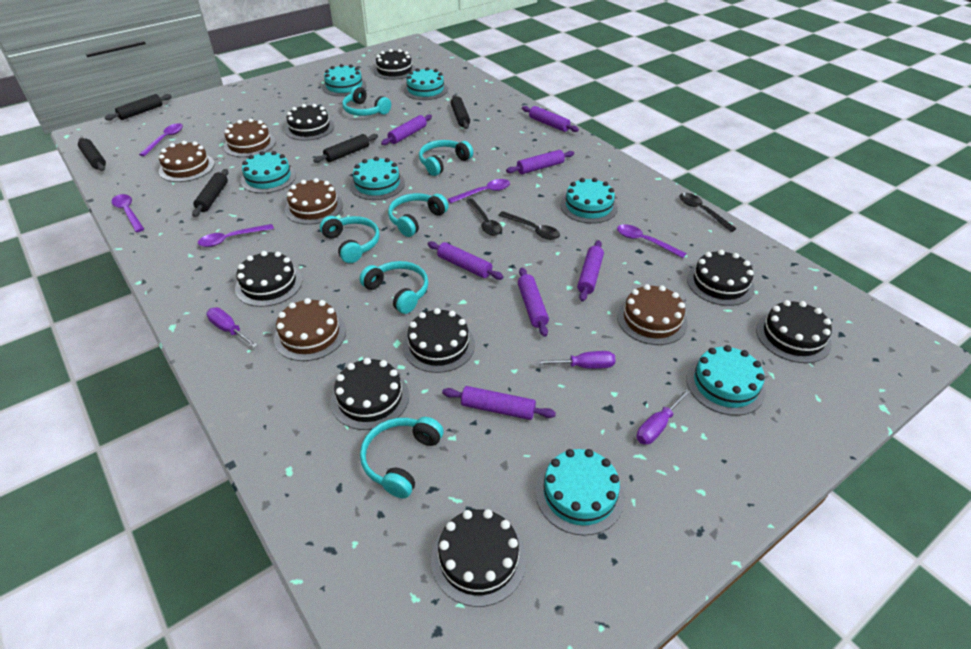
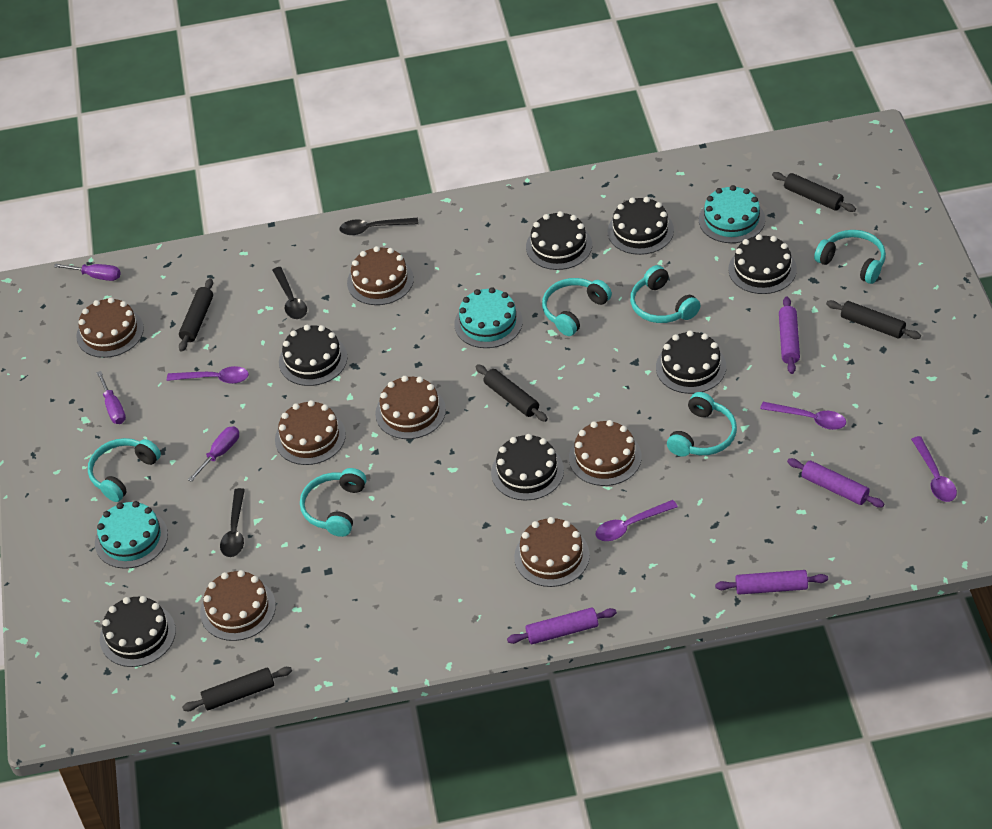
black cake: [235,251,302,307] [285,104,334,141] [331,358,409,430] [373,49,416,80] [403,308,475,373] [431,509,527,607] [687,250,755,306] [756,300,832,363] = 8 -> [100,596,176,667] [279,325,348,386] [491,434,564,500] [526,211,592,270] [608,197,674,255] [656,330,726,394] [728,234,797,294] = 7
brown cake: [159,141,214,182] [224,118,276,157] [274,298,346,361] [285,178,343,225] [617,284,688,345] = 5 -> [76,297,144,358] [200,570,276,641] [275,400,346,465] [347,246,414,305] [375,376,446,439] [514,517,590,587] [569,420,642,486] = 7
purple rolling pin: [381,114,432,145] [428,241,504,280] [442,386,556,420] [506,150,574,174] [518,268,549,337] [522,106,579,132] [577,240,604,301] = 7 -> [507,608,617,644] [715,570,828,595] [779,297,800,374] [787,458,884,507] = 4
purple spoon: [112,194,144,232] [139,123,183,156] [198,224,274,247] [448,179,510,203] [617,224,687,258] = 5 -> [167,366,249,384] [595,500,678,541] [760,402,846,430] [911,436,957,502] = 4
turquoise cake: [241,151,296,193] [322,64,367,96] [350,157,405,200] [404,67,448,100] [536,449,625,536] [560,178,618,224] [686,345,766,416] = 7 -> [95,501,168,569] [454,287,523,348] [699,185,765,243] = 3

